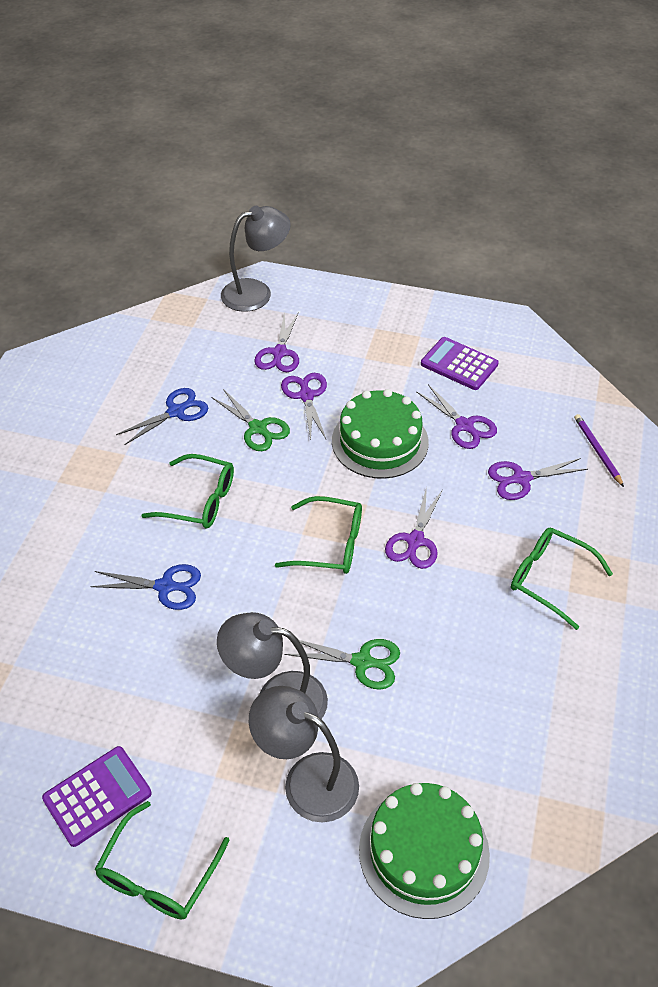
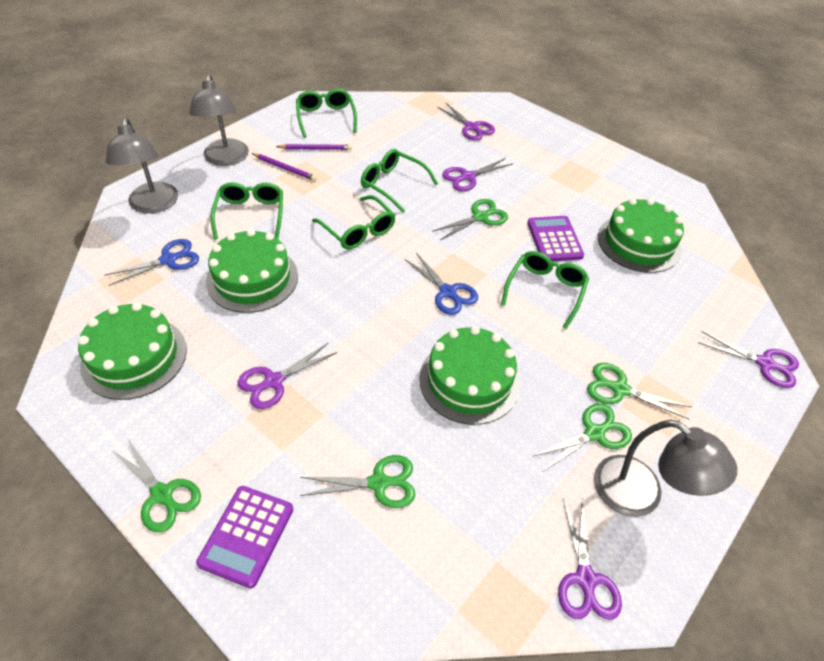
green cake: [332,389,429,479] [359,783,490,919] = 2 -> [78,302,187,400] [206,229,298,313] [419,326,520,425] [598,198,684,273] = 4
green glasses: [95,801,230,920] [141,454,234,529] [275,496,362,574] [511,528,613,630] = 4 -> [211,182,283,239] [296,89,357,137] [312,195,396,249] [361,149,438,213] [501,251,589,329] = 5
green scissors: [211,389,290,451] [284,639,400,690] = 2 -> [111,438,201,532] [300,455,415,508] [432,199,508,240] [532,403,632,472] [587,363,692,420] = 5
purple pencil: [574,414,624,487] = 1 -> [252,153,317,181] [276,144,352,150] = 2

